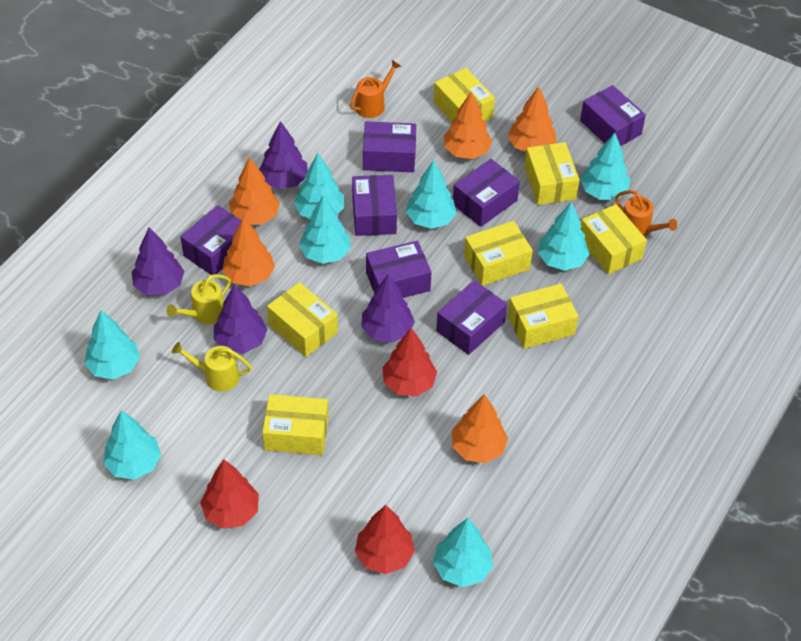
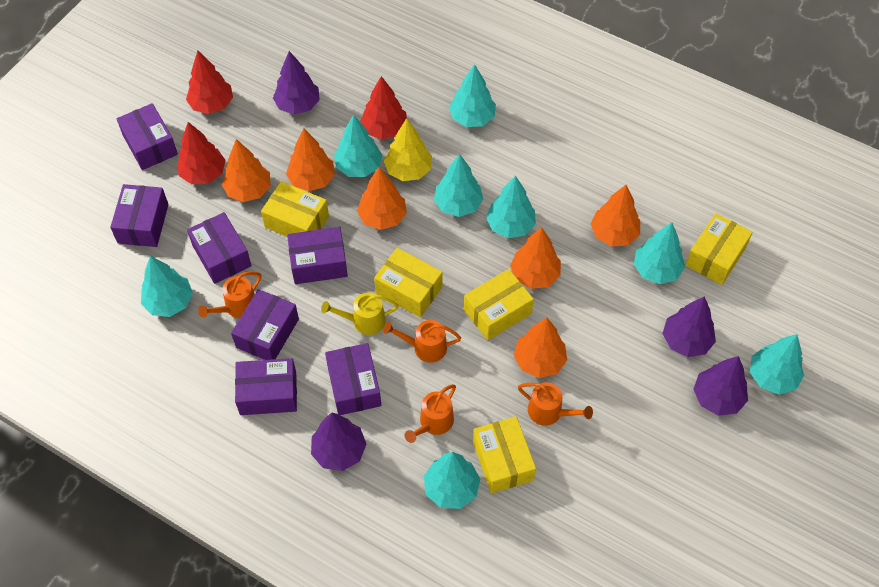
orange tree: [222,217,275,286] [229,157,280,225] [444,91,492,159] [452,394,508,463] [508,86,556,152] = 5 -> [222,139,271,202] [286,128,335,191] [357,167,407,230] [510,227,561,289] [514,317,567,378] [591,185,640,247] = 6
orange watering can: [350,60,401,118] [615,190,677,237] = 2 -> [198,272,261,318] [383,320,461,363] [404,384,456,443] [518,382,593,426] = 4
yellow box: [262,394,328,455] [267,282,338,357] [434,68,495,122] [464,221,533,286] [508,283,578,349] [524,142,579,205] [580,204,647,275] = 7 -> [261,181,329,237] [374,248,443,318] [464,269,534,340] [473,417,536,493] [686,213,753,285] = 5
yellow tree: none = 0 -> [384,118,432,181] = 1
yellow watering can: [166,274,231,324] [172,342,252,392] = 2 -> [321,293,399,335] = 1

